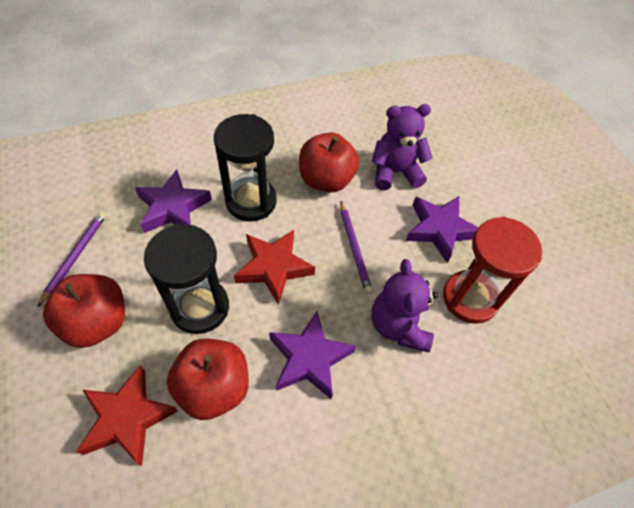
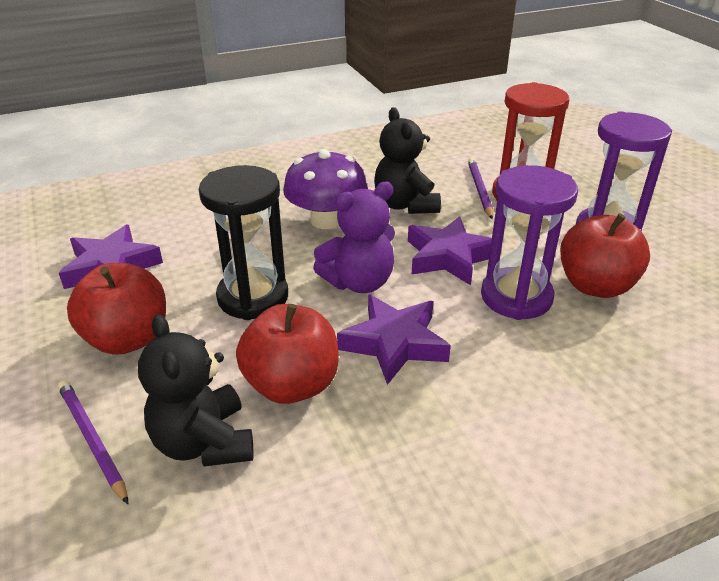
black hourglass: [144,224,229,334] [214,114,277,222] = 2 -> [199,165,288,320] = 1
black teddy bear: none = 0 -> [138,314,253,466] [374,107,441,214] = 2
purple hourglass: none = 0 -> [481,165,578,320] [576,111,672,232] = 2
purple mushroom: none = 0 -> [283,149,368,229] = 1
purple teddy bear: [371,104,433,190] [371,259,438,352] = 2 -> [313,182,395,293] = 1
red star: [76,365,178,466] [234,230,315,305] = 2 -> none = 0

